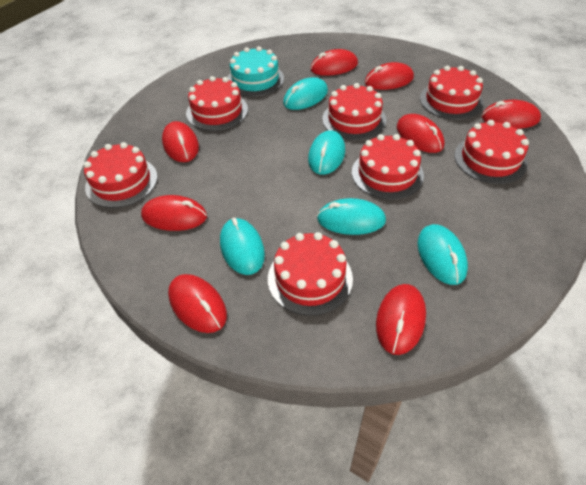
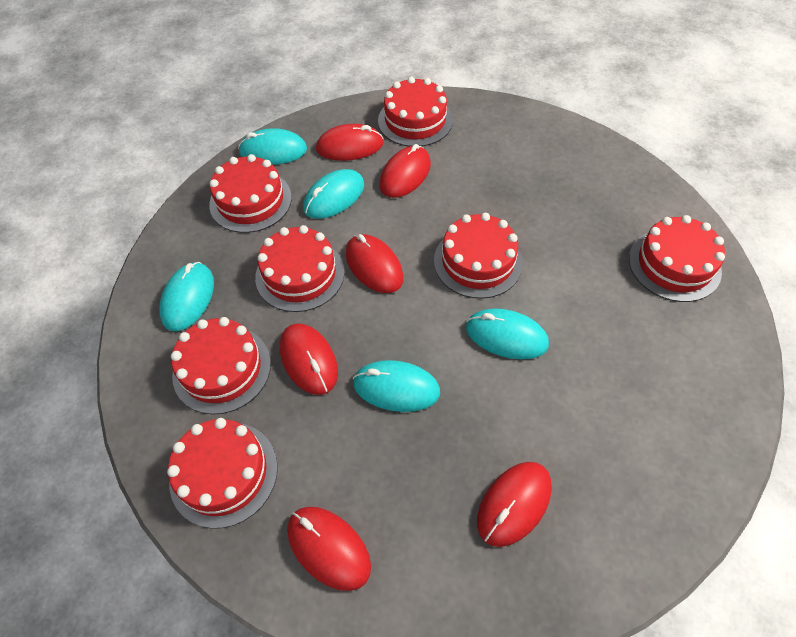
red mouse: [141,195,207,231] [162,121,199,162] [168,274,227,333] [310,49,358,76] [365,62,414,90] [376,284,426,355] [397,114,445,153] [482,100,541,129] = 8 -> [280,323,338,395] [287,507,371,591] [316,124,384,161] [346,234,403,293] [379,144,431,198] [477,462,552,547] = 6
turquoise cake: [227,46,284,97] = 1 -> none = 0

